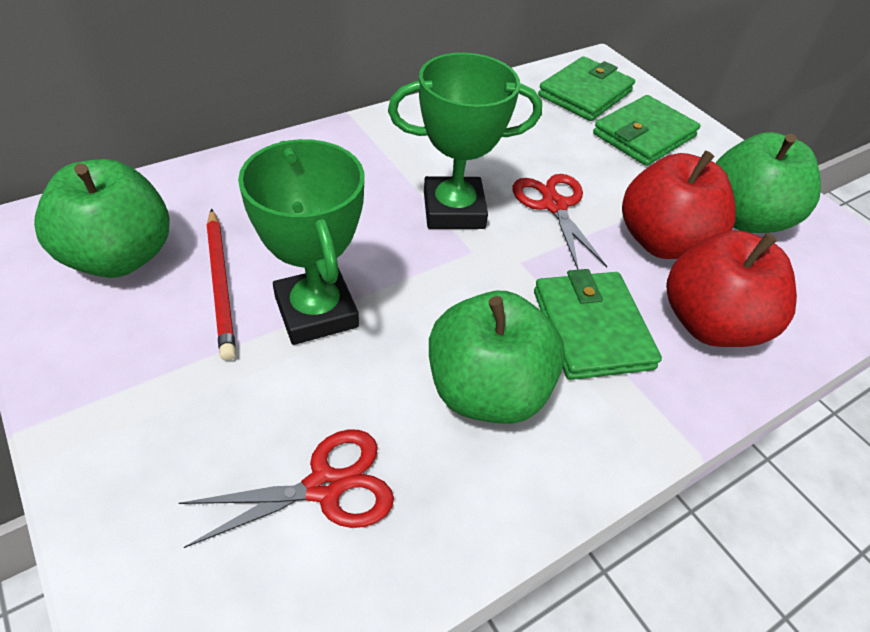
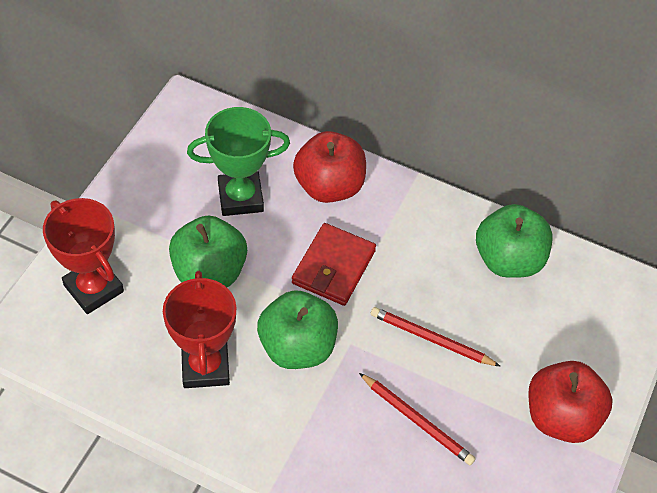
green trophy: [238,139,365,345] [388,53,542,229] = 2 -> [187,107,290,216] = 1
green wallet: [534,269,662,380] [538,56,635,121] [593,95,700,166] = 3 -> none = 0
red pencil: [207,209,236,361] = 1 -> [359,373,476,465] [371,307,501,367] = 2
red scissors: [179,429,394,548] [513,174,608,270] = 2 -> none = 0
red trophy: none = 0 -> [43,198,124,314] [163,271,236,388] = 2
red wallet: none = 0 -> [292,223,376,306] = 1

